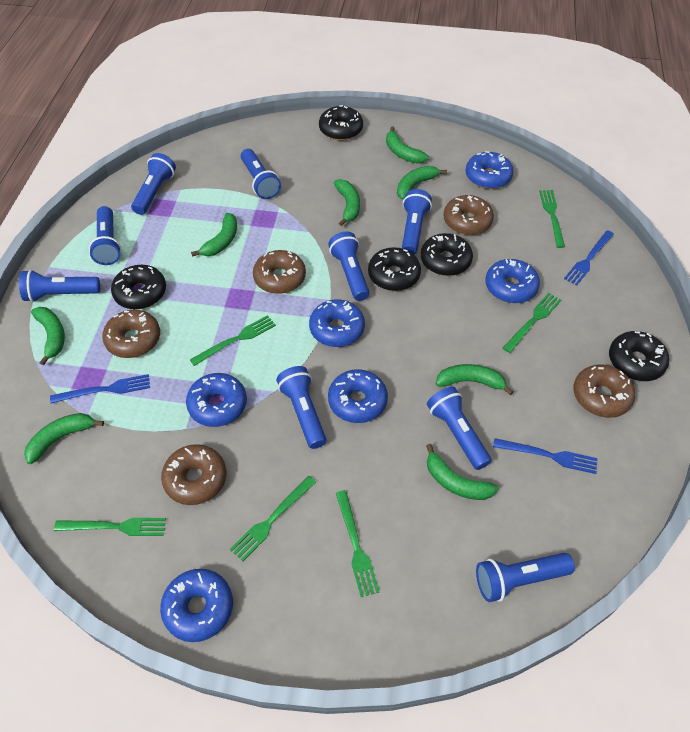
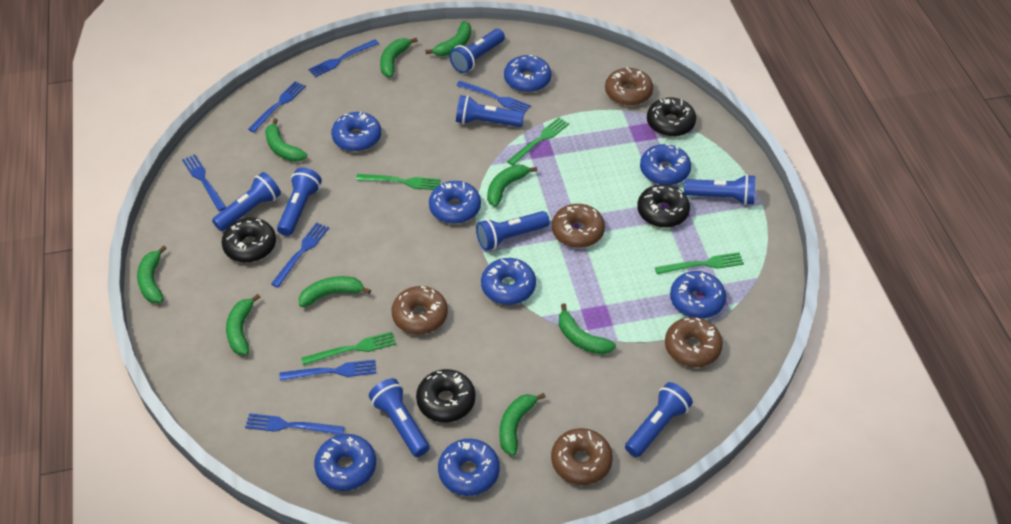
black donut: [111,265,166,310] [319,105,363,140] [368,247,421,291] [421,233,473,276] [609,331,669,381] = 5 -> [221,218,276,263] [416,369,475,422] [637,184,690,228] [647,98,696,137] = 4
blue donut: [160,569,233,642] [186,373,247,427] [309,299,365,347] [328,369,388,423] [466,151,514,189] [485,259,540,303] = 6 -> [314,434,376,491] [331,112,381,152] [429,181,481,224] [438,439,500,496] [481,258,536,305] [504,55,552,93] [640,144,691,185] [670,271,726,319] = 8
blue flashlight: [19,270,100,302] [89,206,121,265] [131,153,176,215] [241,149,281,199] [276,366,327,449] [328,231,370,301] [402,189,432,254] [427,387,492,470] [476,553,575,602] = 9 -> [212,172,281,231] [277,168,322,236] [369,378,429,457] [449,29,505,73] [456,95,524,127] [476,211,550,251] [625,382,693,457] [684,174,755,205] = 8
blue fork: [50,374,150,403] [493,438,597,474] [564,230,614,286] = 3 -> [182,154,226,211] [245,413,345,435] [248,81,306,133] [271,222,329,288] [280,360,376,381] [308,39,379,77] [456,81,531,114] = 7
green banana: [24,413,104,464] [31,307,65,365] [191,213,237,257] [334,179,360,226] [386,127,429,163] [397,166,447,200] [426,444,498,500] [435,364,513,395] = 8 -> [137,245,167,303] [226,294,260,355] [265,118,307,162] [299,276,371,307] [380,38,418,77] [425,21,471,56] [487,165,537,207] [499,393,546,456] [559,303,616,355] = 9
green fork: [54,518,166,536] [190,315,276,366] [230,476,316,562] [336,490,379,597] [503,293,561,353] [539,190,565,248] = 6 -> [301,332,396,365] [356,174,441,190] [507,117,569,166] [655,252,744,274] = 4

